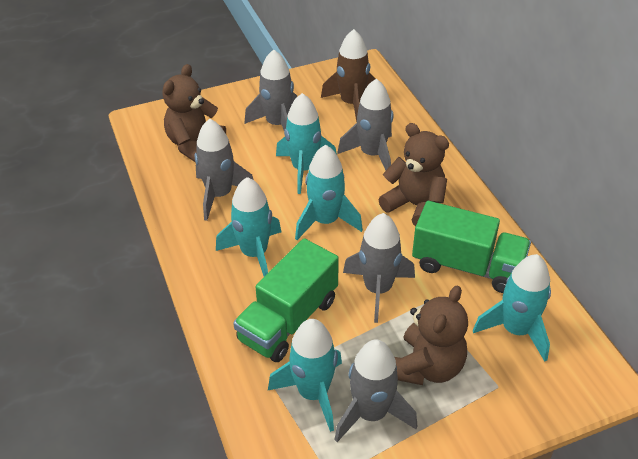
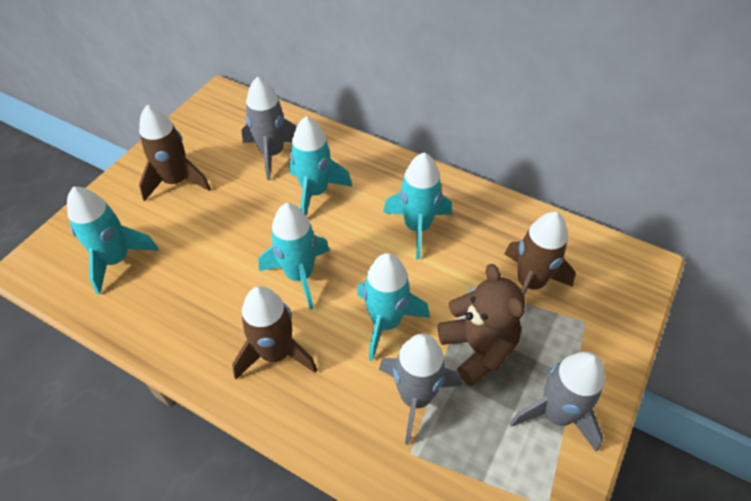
brown rocket: [321,29,376,122] = 1 -> [139,105,211,201] [232,286,317,379] [504,212,576,295] = 3
brown teddy bear: [163,64,226,163] [378,123,449,226] [395,285,468,385] = 3 -> [438,264,525,386] = 1
green truck: [233,238,339,362] [412,201,531,293] = 2 -> none = 0
grey rocket: [195,119,253,221] [244,49,297,130] [334,339,417,442] [337,78,393,170] [343,213,415,323] = 5 -> [242,77,297,180] [379,334,461,445] [510,352,605,452] = 3

